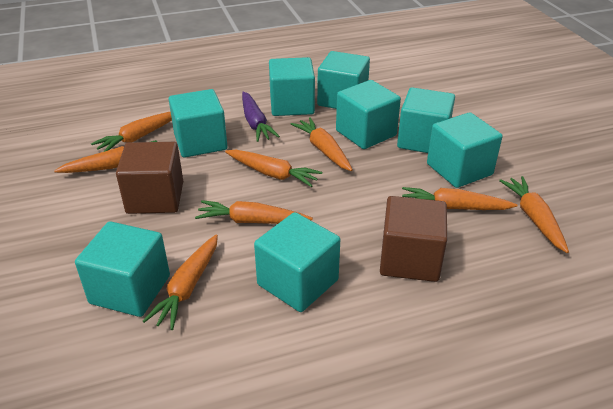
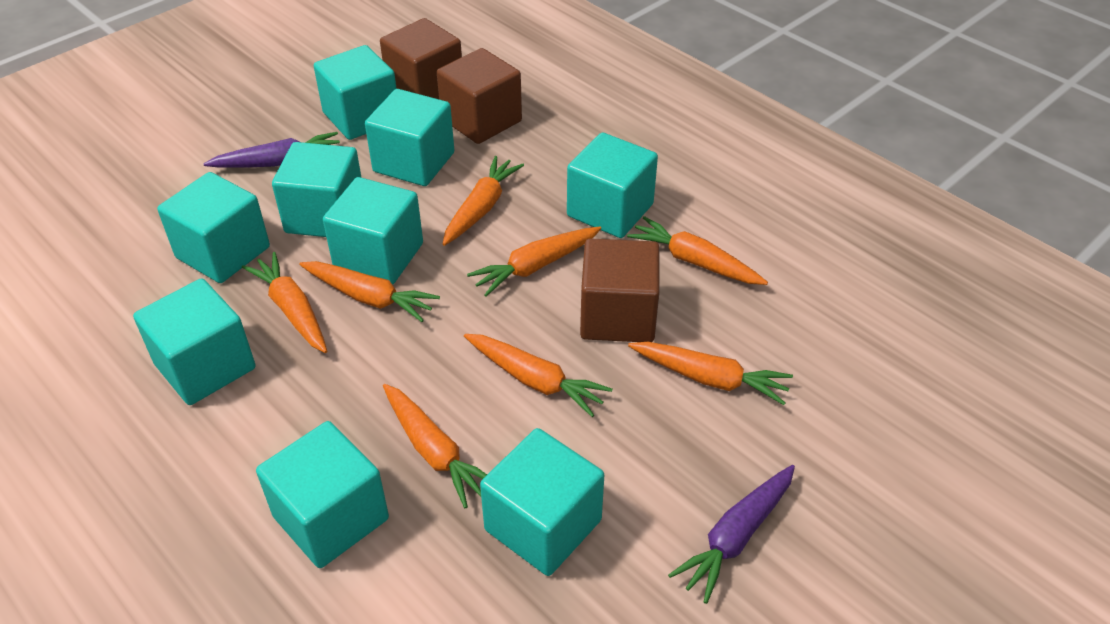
brown cube: [116,142,183,214] [380,196,447,282] = 2 -> [380,18,462,99] [437,48,522,144] [580,238,660,342] = 3
purple carrot: [242,92,280,142] = 1 -> [203,132,340,168] [668,465,795,604] = 2
turquoise cube: [75,221,170,317] [169,89,227,158] [254,212,340,312] [269,57,315,116] [317,51,370,109] [336,80,401,149] [397,87,455,153] [427,112,503,188] = 8 -> [133,278,256,405] [157,172,270,283] [256,421,389,568] [272,142,362,237] [314,45,397,140] [323,177,423,285] [365,89,454,186] [480,428,604,576] [567,133,658,238] = 9

